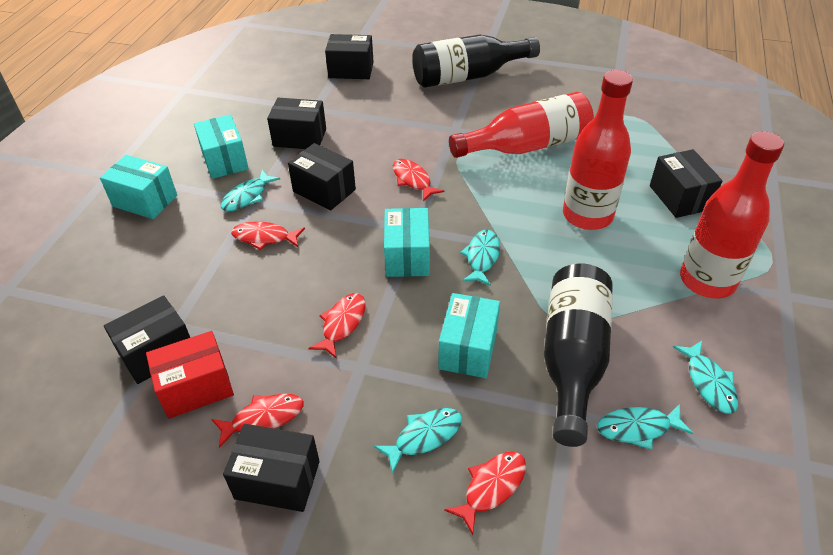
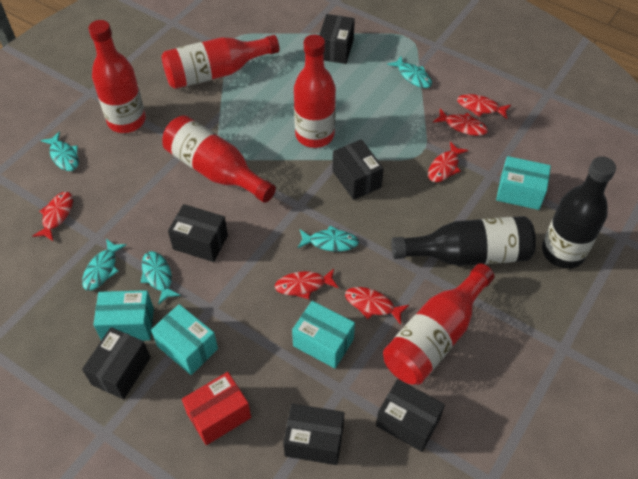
red bottle: [449,92,594,158] [563,70,633,230] [680,131,784,299] = 3 -> [88,20,146,133] [161,35,280,89] [163,115,276,203] [294,35,336,148] [383,264,494,385] = 5
red fish: [211,394,304,448] [231,222,305,250] [309,293,366,359] [393,159,444,202] [444,452,526,535] = 5 -> [32,192,73,241] [275,269,339,299] [345,287,409,325] [428,142,469,182] [433,109,488,136] [457,94,511,119] = 6

